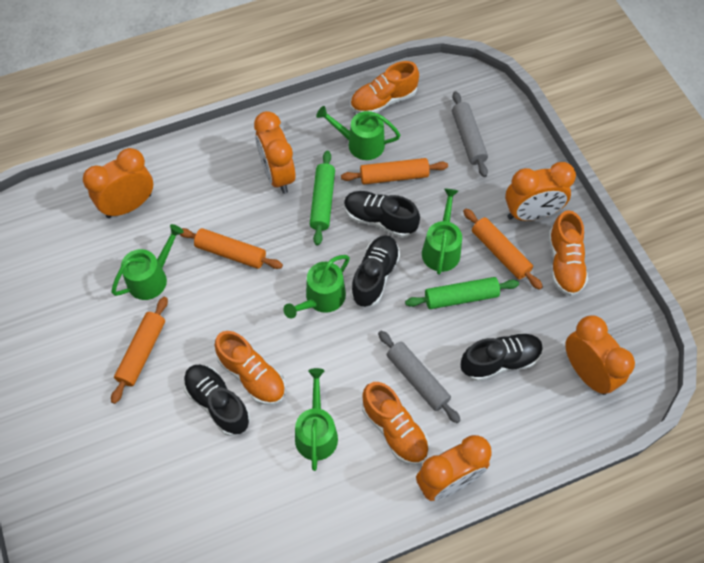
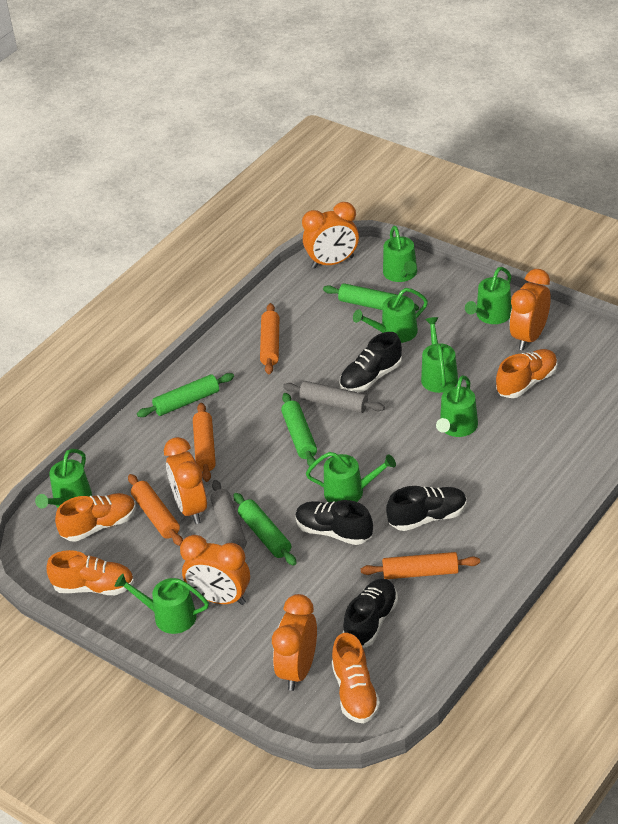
green rolling pin: [310,151,335,246] [405,277,519,309] = 2 -> [137,373,234,417] [233,493,297,566] [281,393,317,468] [323,283,419,311] = 4
green watering can: [112,224,184,300] [283,255,350,319] [295,368,338,471] [316,106,400,160] [422,189,462,275] = 5 -> [35,449,92,509] [115,574,209,634] [306,452,396,502] [353,288,428,343] [383,226,417,282] [421,317,458,393] [436,375,478,437] [465,267,512,324] = 8

